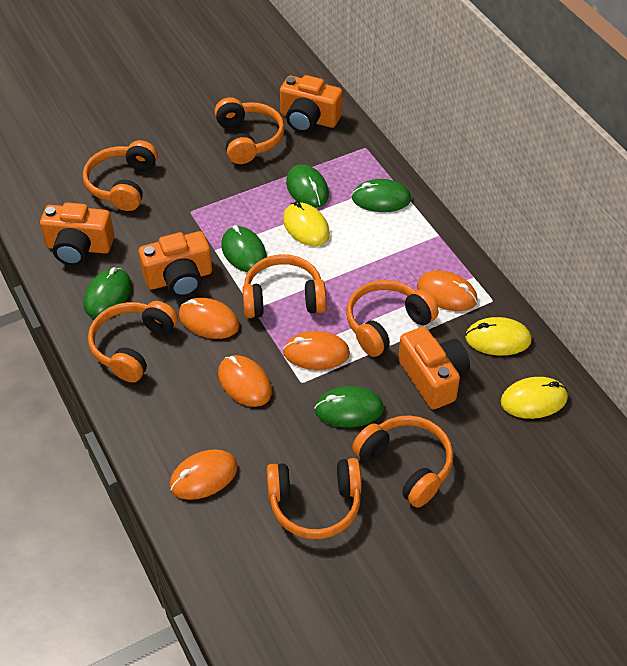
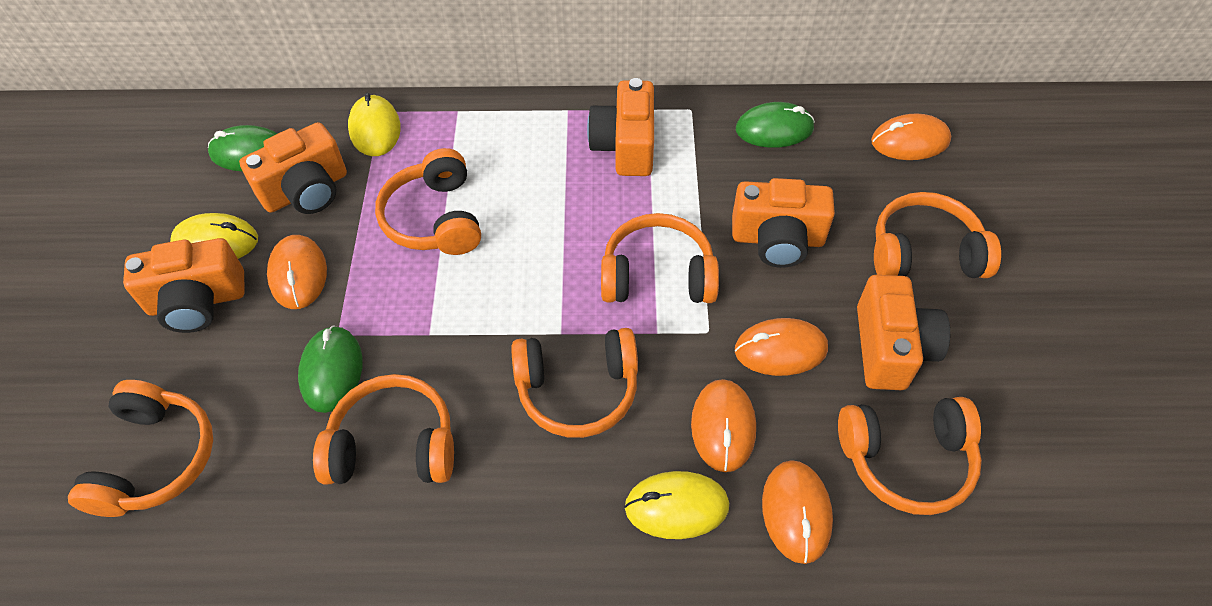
green mouse: [84,267,131,318] [221,225,267,272] [286,164,329,208] [314,386,384,428] [352,179,411,212] = 5 -> [208,125,278,171] [298,325,363,413] [736,102,815,148] = 3
orange camera: [40,202,114,266] [138,231,212,297] [280,75,343,133] [398,327,470,409] = 4 -> [123,238,245,333] [239,122,347,214] [587,78,654,176] [732,178,835,268] [857,275,950,390] = 5

